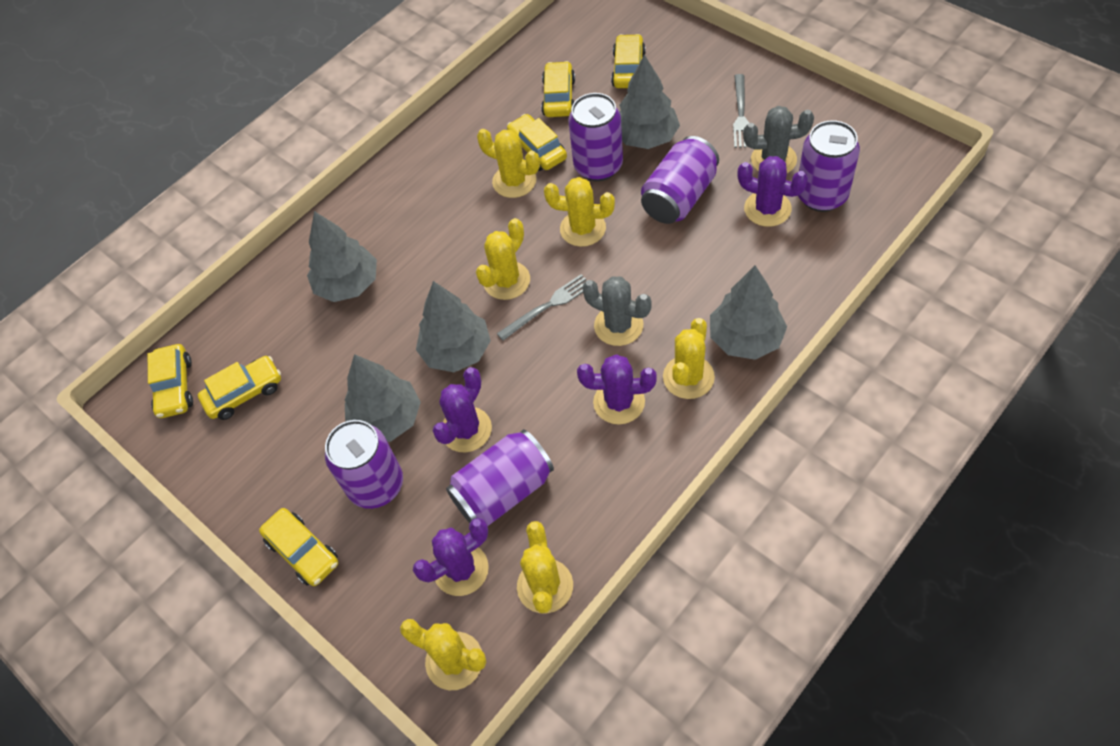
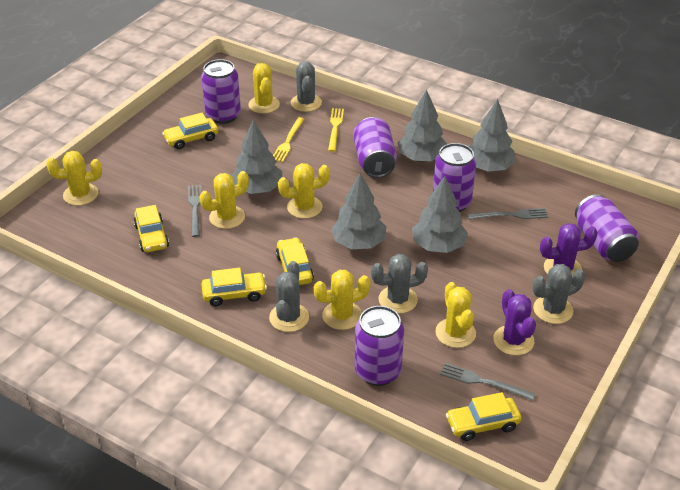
grey cactus: [582,276,652,346] [743,106,814,173] = 2 -> [269,261,309,332] [291,61,322,112] [371,254,428,314] [533,264,585,324] = 4
grey fork: [497,274,588,341] [733,74,749,148] = 2 -> [188,185,201,237] [440,363,535,401] [467,208,548,220] = 3
purple cactus: [413,518,489,596] [432,367,492,452] [577,354,656,425] [737,156,808,227] = 4 -> [493,289,536,356] [540,223,598,276] = 2
yellow car: [148,344,193,418] [198,356,281,420] [259,508,338,586] [507,114,567,171] [541,61,575,117] [611,34,646,88] = 6 -> [134,205,169,252] [162,113,219,149] [201,268,267,306] [276,237,314,285] [446,392,522,441] = 5
yellow fork: none = 0 -> [273,117,304,162] [328,108,344,152] = 2

